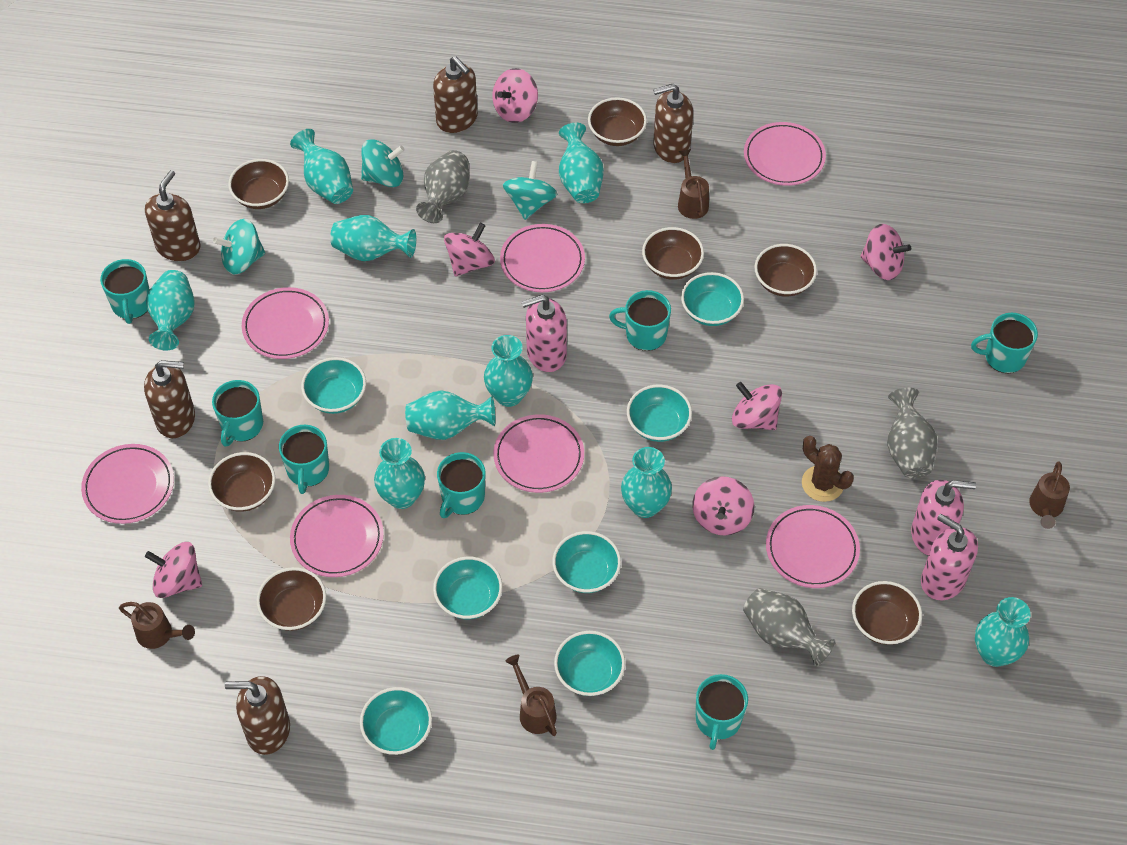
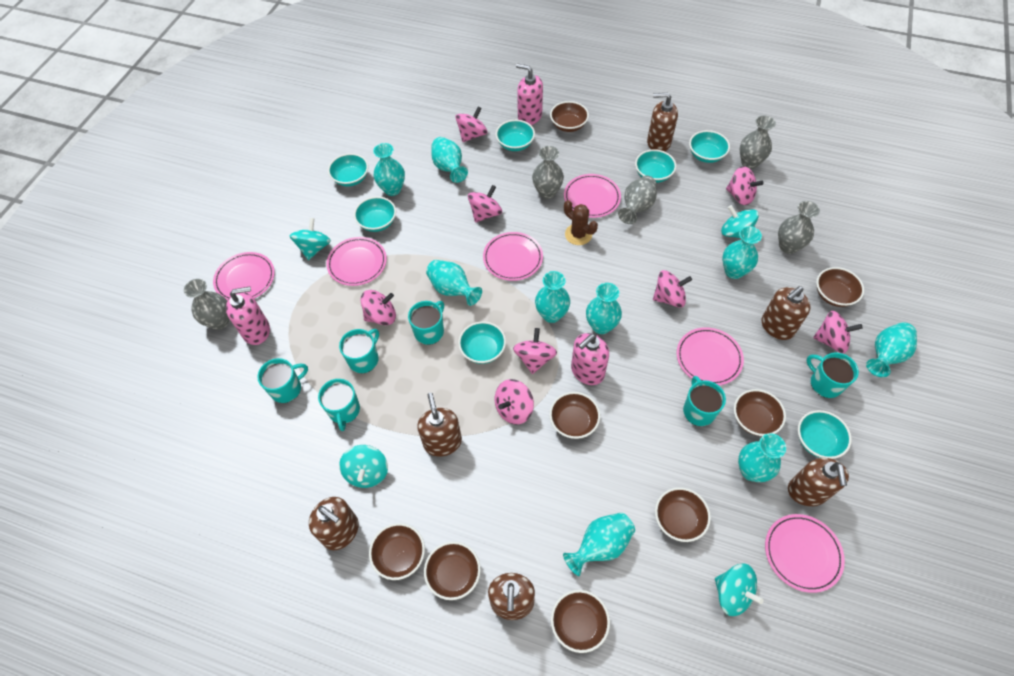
brown bowl: [208,452,276,512] [228,159,289,209] [256,567,326,631] [588,97,647,146] [642,227,704,280] [754,244,817,297] [852,581,922,645] = 7 -> [369,523,425,580] [424,541,481,600] [549,392,600,439] [550,101,589,132] [551,590,610,653] [655,487,711,542] [734,389,786,436] [816,267,864,307] = 8
brown soap dispenser: [144,360,195,438] [145,170,200,261] [225,676,290,755] [433,57,478,133] [653,84,693,163] = 5 -> [309,497,359,550] [417,393,462,457] [488,573,535,620] [647,93,678,151] [762,286,810,340] [788,458,849,506] = 6
brown watering can: [119,602,195,649] [505,655,557,736] [678,149,709,219] [1029,461,1070,529] = 4 -> none = 0
grey vase: [416,150,469,223] [743,588,835,667] [887,388,937,479] = 3 -> [184,279,229,330] [532,146,564,199] [618,176,657,224] [739,115,776,169] [778,201,820,254] = 5
pink plate: [81,444,174,524] [242,287,329,359] [290,495,384,577] [493,414,584,493] [500,224,585,292] [744,122,826,186] [766,505,860,588] = 7 -> [213,252,275,301] [326,237,387,286] [483,232,543,281] [564,174,621,218] [677,327,744,385] [765,514,845,593] = 6
pink spinning top: [145,542,202,598] [444,223,495,277] [492,68,538,123] [692,476,755,535] [732,382,782,430] [860,224,911,280] = 6 -> [361,290,396,325] [455,106,488,142] [468,185,502,222] [495,379,534,425] [513,328,557,374] [653,270,692,308] [726,166,763,205] [813,311,863,353] = 8
turquoise mug: [100,259,150,324] [212,380,263,447] [279,425,329,494] [437,452,485,518] [609,290,671,351] [696,674,748,750] [971,313,1038,373] = 7 -> [257,358,308,403] [318,379,360,431] [339,329,379,373] [408,301,444,345] [683,376,726,426] [806,353,859,398] = 6
turquoise spinning top: [213,219,265,275] [361,139,405,187] [503,161,557,220] = 3 -> [290,218,331,260] [339,445,388,488] [715,564,763,616] [721,205,759,239] = 4

